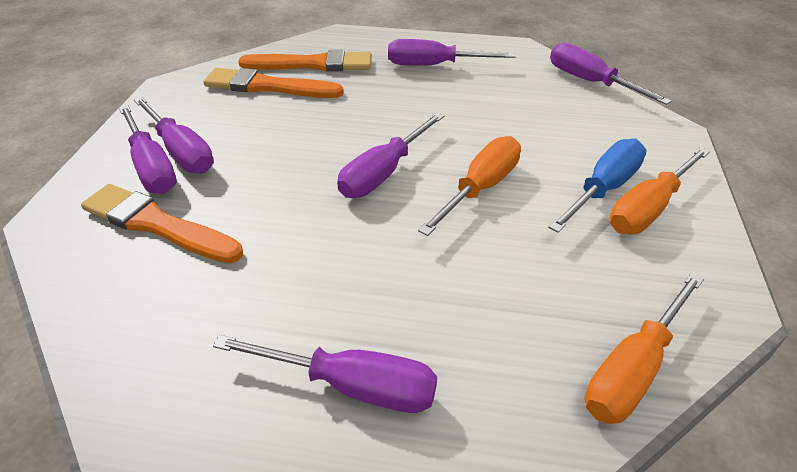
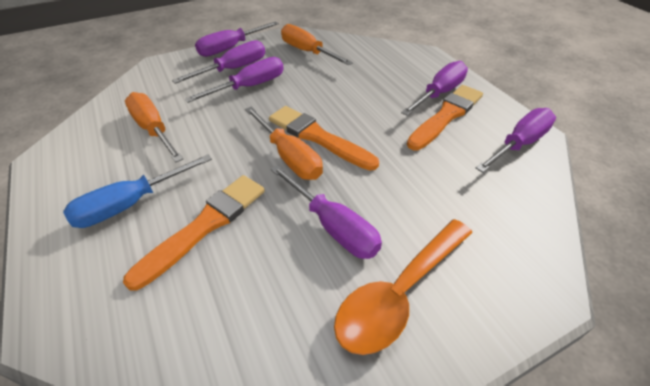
orange spoon: none = 0 -> [334,219,472,355] = 1

